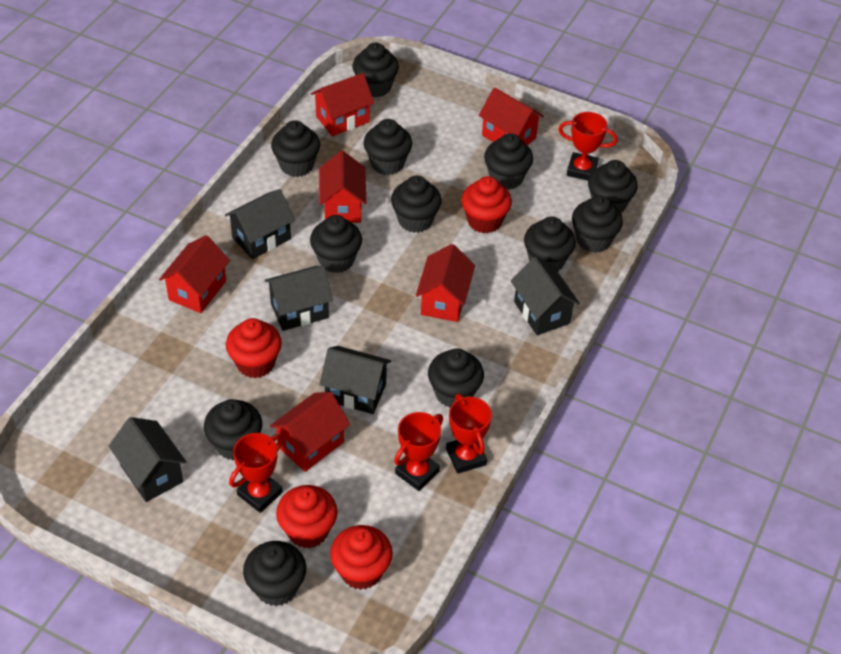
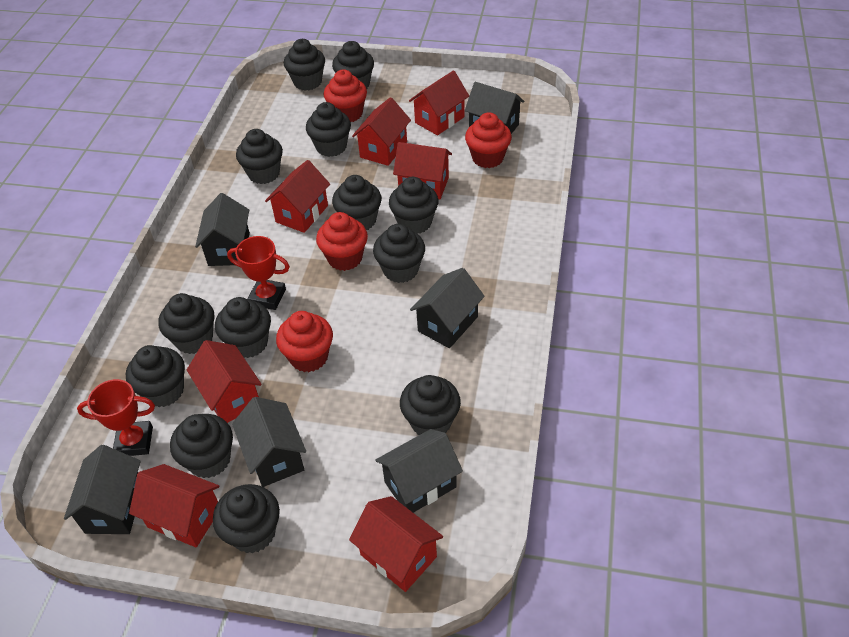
black cupcake: [204,399,262,460] [243,541,306,606] [271,121,320,177] [310,215,362,273] [352,43,399,97] [364,119,412,175] [391,176,442,233] [428,348,484,408] [484,133,533,190] [524,217,576,272] [572,195,623,253] [588,160,638,213] = 12 -> [126,345,185,407] [158,293,214,354] [170,414,233,478] [213,484,280,553] [215,297,271,358] [236,129,283,184] [284,39,325,91] [306,102,351,157] [332,41,374,89] [332,175,382,230] [373,224,425,283] [389,177,438,234] [400,375,461,435] = 13
black house: [109,417,187,502] [225,189,295,259] [265,266,333,331] [320,346,391,414] [511,257,580,335] = 5 -> [64,445,141,534] [195,193,250,266] [232,397,306,487] [376,429,463,513] [410,268,485,348] [465,82,524,134] = 6
red house: [159,235,230,313] [270,392,350,472] [311,73,374,136] [319,151,366,223] [416,244,475,322] [479,87,544,146] = 6 -> [129,464,219,547] [187,340,262,423] [265,160,330,233] [349,496,443,592] [352,97,411,166] [393,142,452,199] [409,70,469,135] = 7
red trophy: [229,433,283,513] [394,412,443,491] [446,394,492,474] [558,112,617,181] = 4 -> [77,379,155,456] [227,236,290,310] = 2

